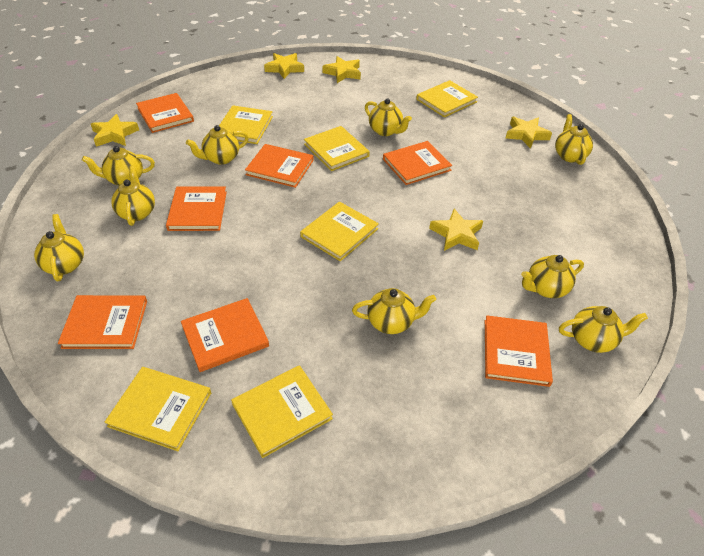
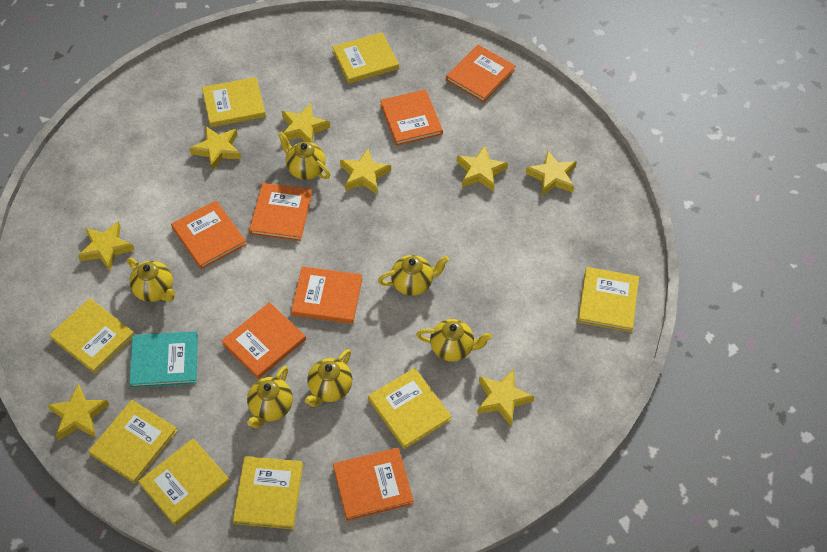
turquoise book: none = 0 -> [129,331,198,388] = 1
yellow book: [105,367,211,451] [219,106,273,144] [231,365,333,458] [300,202,379,261] [304,126,370,171] [416,80,478,117] = 6 -> [49,298,135,374] [88,400,178,484] [138,438,230,526] [202,77,266,127] [233,456,303,529] [332,32,399,84] [368,368,452,449] [578,267,639,332] = 8
yellow star: [91,114,139,147] [264,53,304,79] [322,56,361,83] [429,209,483,251] [506,117,552,149] = 5 -> [47,383,109,440] [78,221,135,271] [190,126,241,171] [282,103,330,143] [340,149,391,194] [457,146,508,192] [477,369,534,426] [526,150,577,196] = 8
yellow teapot: [34,214,84,281] [82,146,155,185] [112,166,155,226] [186,125,249,165] [352,288,436,334] [365,98,412,136] [521,255,584,298] [555,114,593,165] [559,306,648,353] = 9 -> [127,258,175,302] [247,366,293,428] [278,131,330,180] [305,349,352,407] [378,255,449,296] [416,319,492,362] = 6

